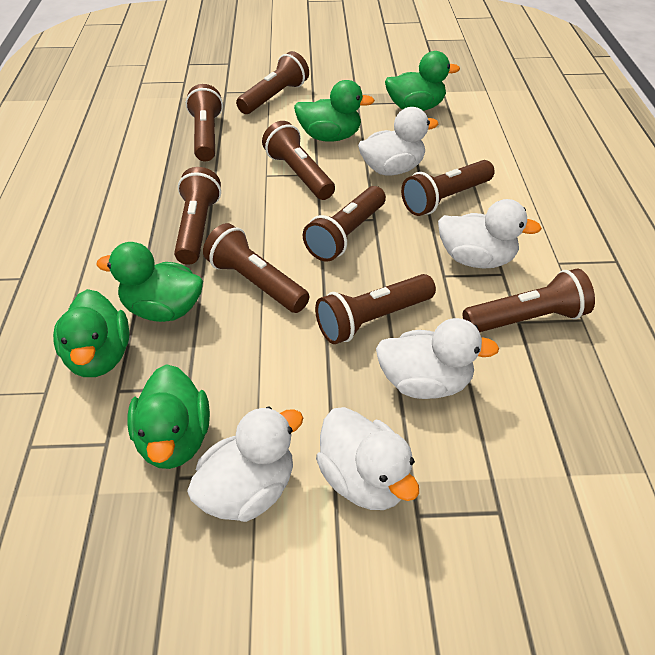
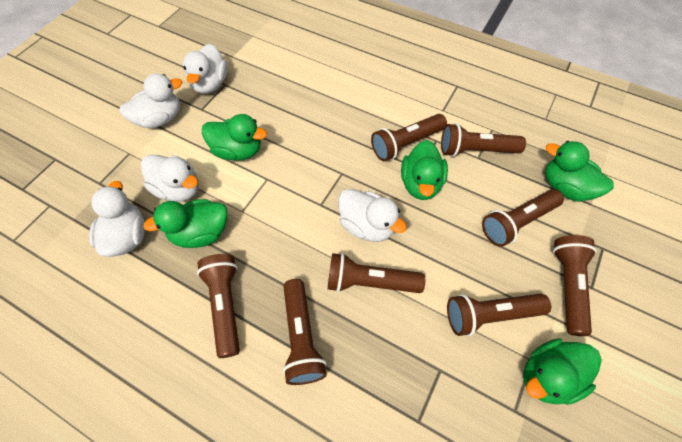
brown flashlight: [174,167,221,265] [186,84,223,161] [203,223,310,313] [236,51,309,114] [262,121,335,200] [303,186,386,262] [315,274,436,344] [401,160,495,216] [463,269,595,332] = 9 -> [197,254,240,358] [283,279,327,385] [328,253,425,293] [371,114,447,161] [441,123,526,157] [447,294,551,336] [482,189,564,247] [553,235,597,336] = 8

